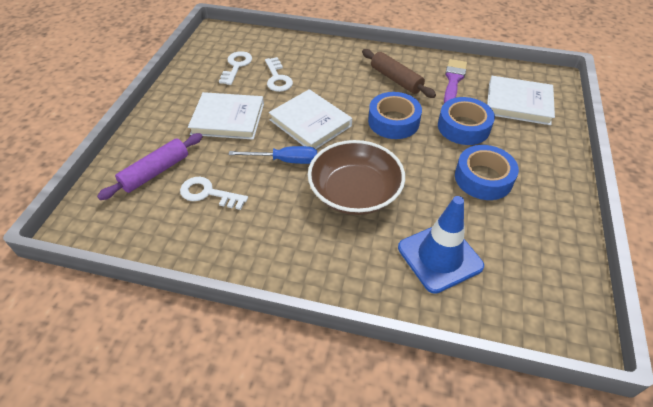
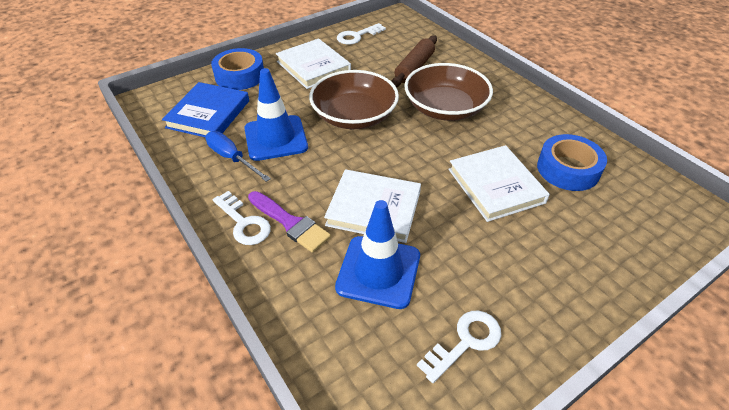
blue book: none = 0 -> [162,82,249,137] = 1
blue tape: [368,92,422,139] [438,97,495,145] [455,145,519,200] = 3 -> [211,48,264,90] [537,134,607,191] = 2
blue traffic cone: [398,196,484,294] = 1 -> [245,68,308,161] [335,200,420,309] = 2
brown bowl: [308,140,405,215] = 1 -> [309,70,399,129] [404,63,493,121] = 2
purple rolling pin: [97,133,203,200] = 1 -> none = 0

